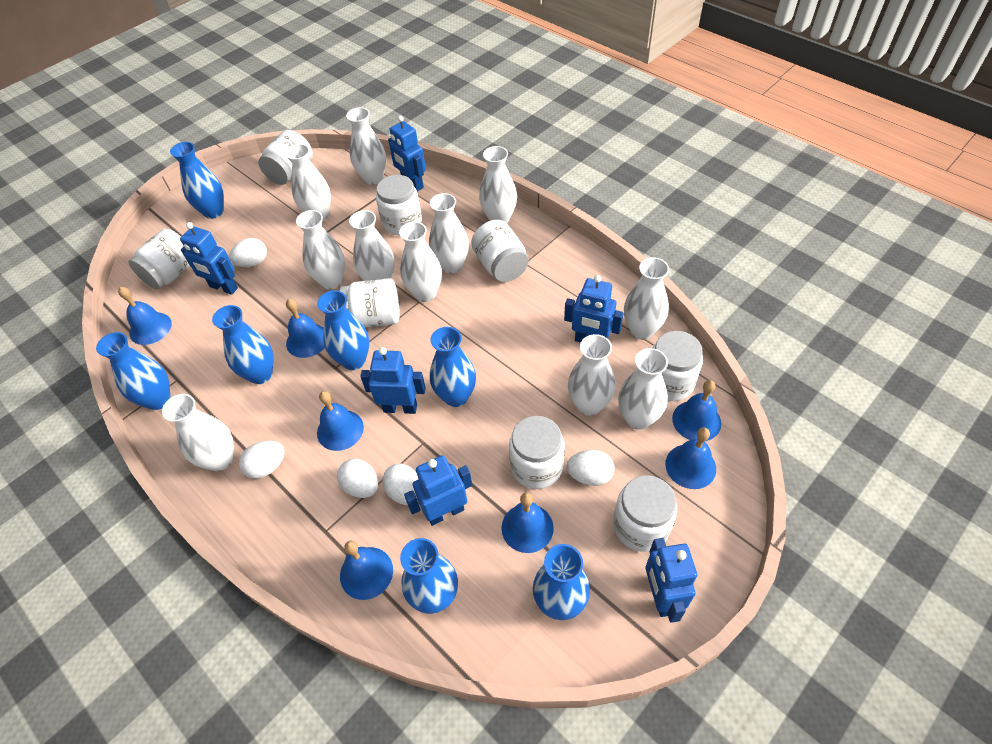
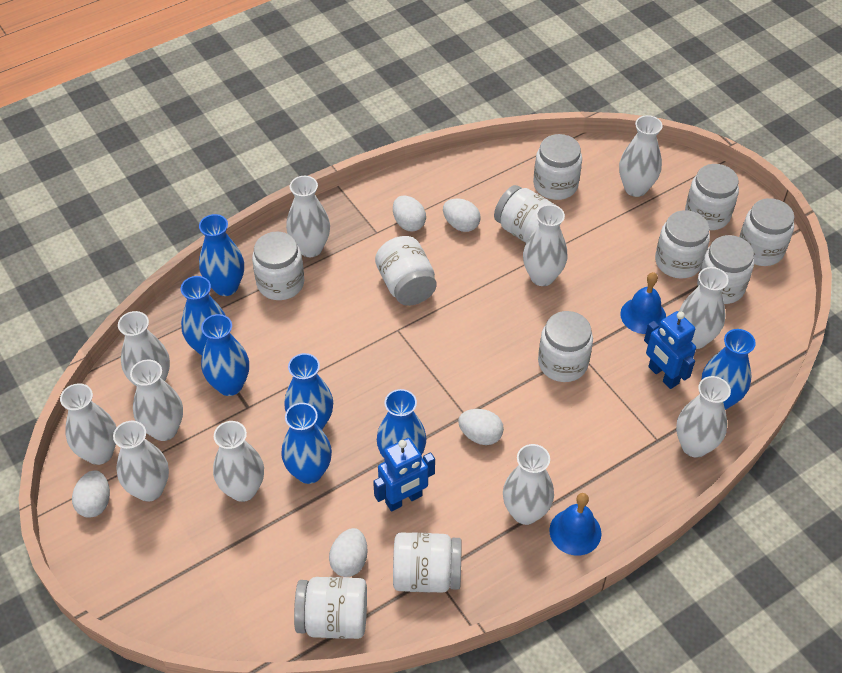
blue bell: [118,287,172,345] [286,299,325,358] [317,391,364,451] [340,541,393,600] [501,493,554,553] [665,428,716,489] [672,380,721,441] = 7 -> [549,493,601,556] [620,272,666,334] = 2
blue robot: [180,222,238,295] [360,347,426,414] [388,115,426,191] [404,455,472,526] [564,275,624,343] [645,538,697,623] = 6 -> [373,438,435,511] [644,311,696,389] = 2
white jar: [128,229,190,289] [258,130,313,185] [340,278,400,327] [376,175,422,236] [471,220,529,282] [509,416,565,489] [613,475,677,552] [652,331,703,401] = 8 -> [252,231,304,300] [294,577,367,639] [375,236,437,306] [393,532,462,593] [494,185,557,243] [533,134,582,200] [538,311,593,382] [655,210,710,278] [685,164,739,230] [697,235,754,304] [739,198,795,266] = 11

